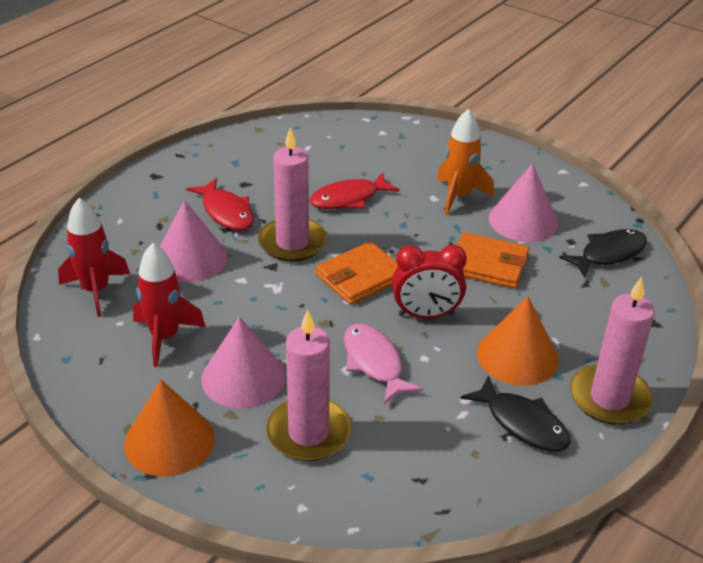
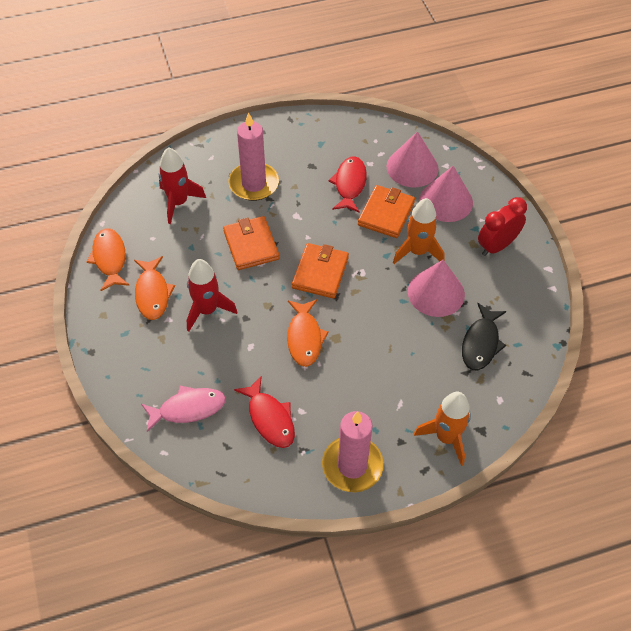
black fish: [461,375,571,451] [559,229,647,278] = 2 -> [462,303,506,370] = 1
orange cone: [124,380,215,476] [477,296,559,386] = 2 -> none = 0
orange fish: none = 0 -> [87,228,130,291] [134,256,175,320] [287,299,329,367] = 3
orange rocket: [437,109,494,215] = 1 -> [393,198,444,264] [414,392,471,466] = 2
orange wallet: [316,241,398,305] [457,232,529,289] = 2 -> [223,216,280,270] [292,243,349,298] [358,185,415,238] = 3
pink candle: [258,128,327,262] [266,309,351,461] [570,277,655,425] = 3 -> [228,112,279,201] [322,411,384,492] = 2

